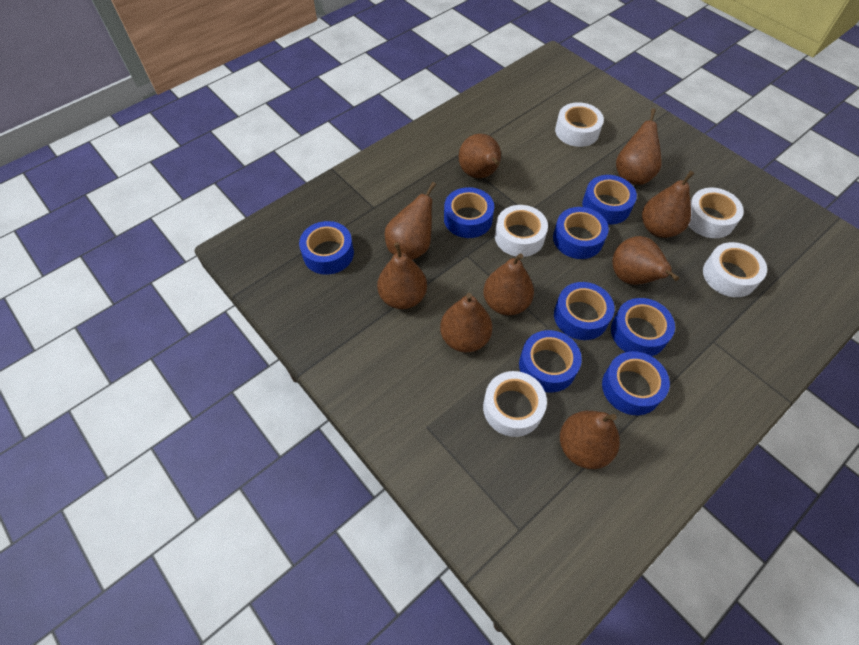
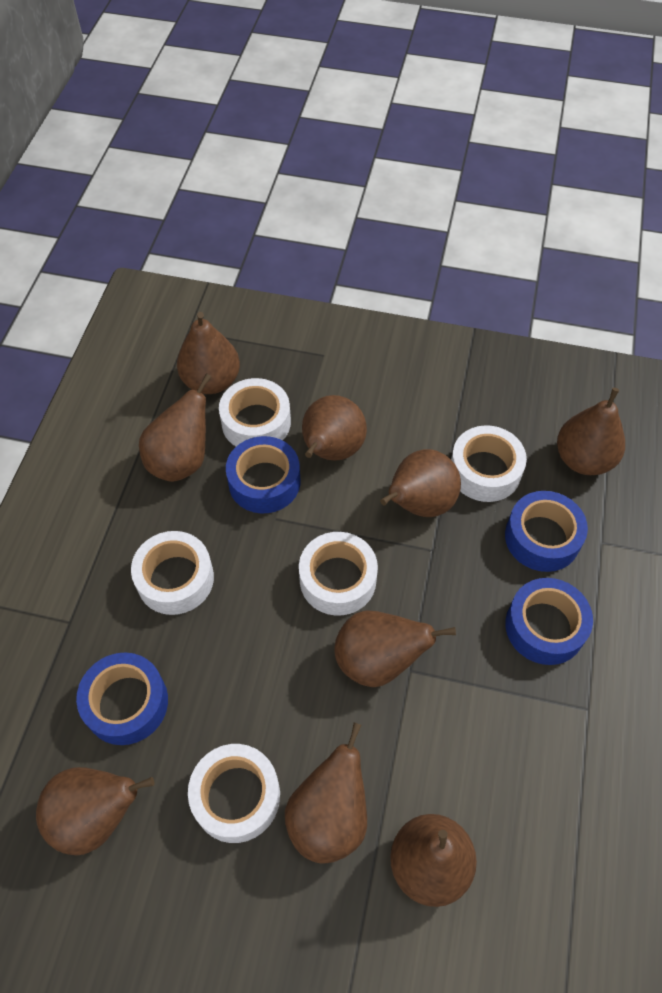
blue tape: [299,221,354,275] [444,187,494,238] [519,330,582,392] [553,207,609,259] [554,282,615,340] [582,175,637,225] [602,351,670,415] [611,298,675,356] = 8 -> [76,653,168,745] [226,436,300,513] [505,491,588,572] [505,578,593,665] = 4

